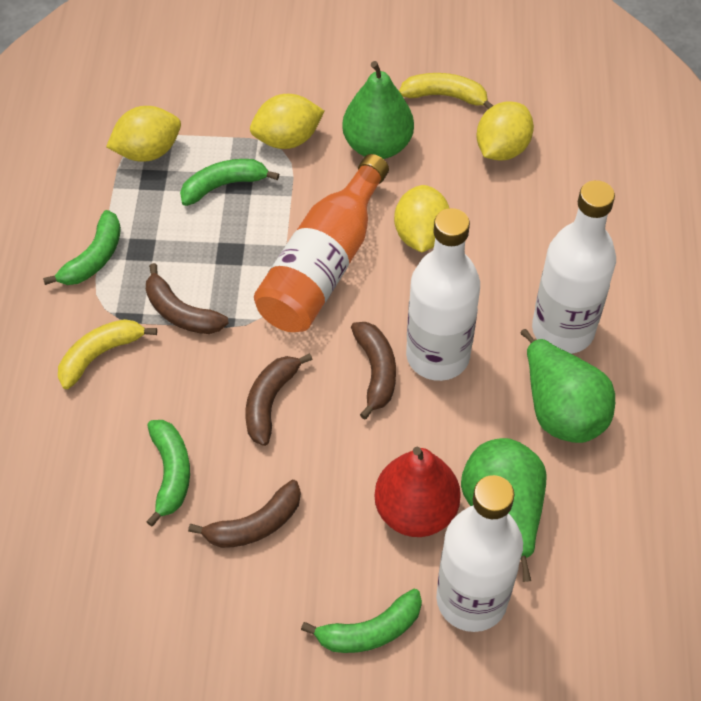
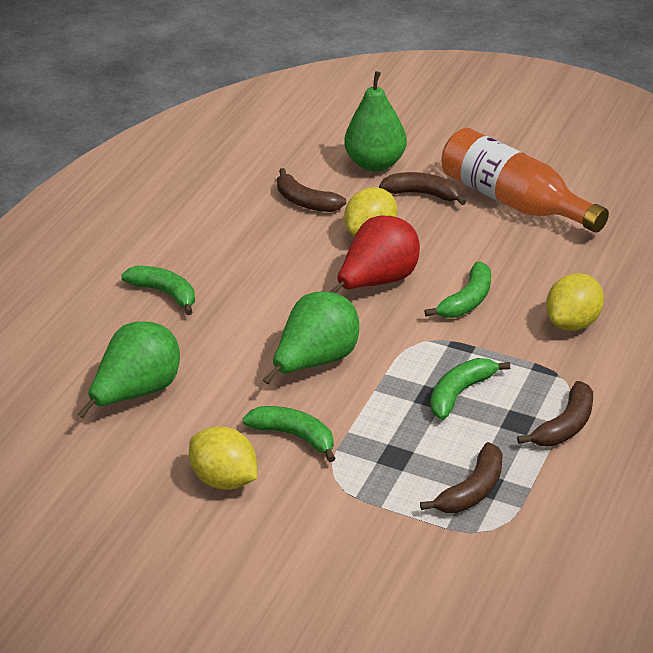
white bottle: [406,208,480,381] [436,475,523,632] [532,180,616,354] = 3 -> none = 0
yellow banana: [58,319,157,389] [399,73,493,109] = 2 -> none = 0
yellow lemon: [106,106,181,162] [250,94,324,149] [394,185,449,252] [476,101,534,161] = 4 -> [189,426,257,490] [344,187,397,236] [546,273,604,331] = 3

